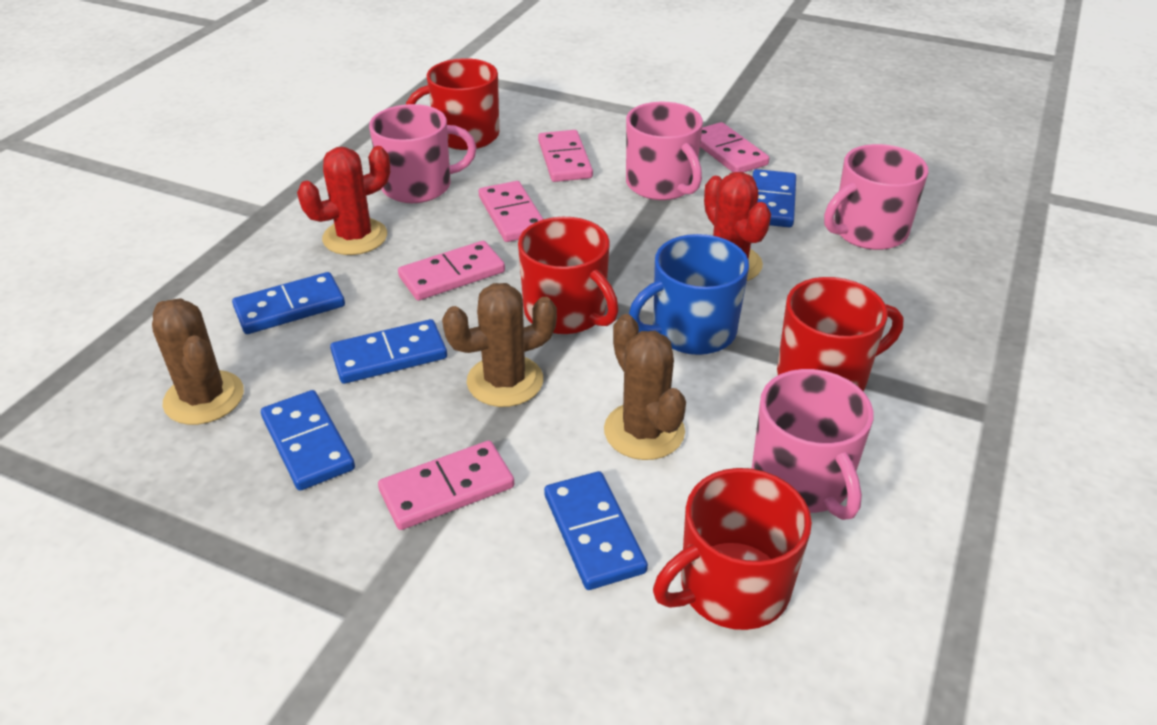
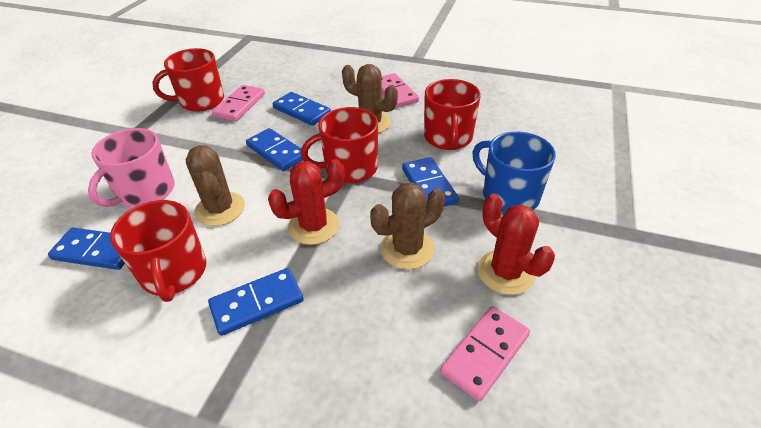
pink domino: [378,441,514,530] [398,241,505,301] [479,181,543,242] [538,130,593,182] [700,122,769,173] = 5 -> [212,85,265,121] [382,73,419,108] [440,306,530,401] = 3
pink mug: [369,104,477,203] [626,102,703,200] [752,369,874,520] [824,144,928,250] = 4 -> [88,128,175,208] = 1

